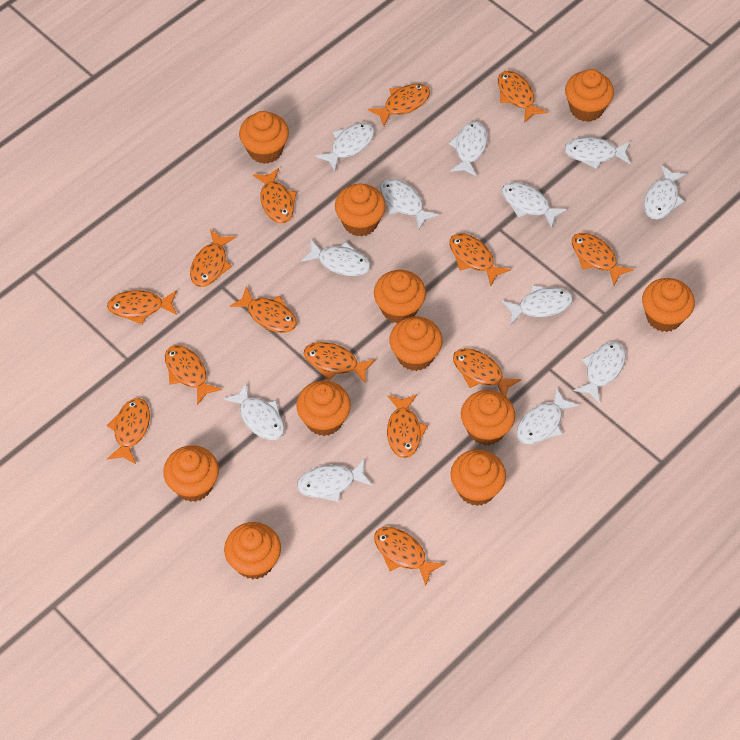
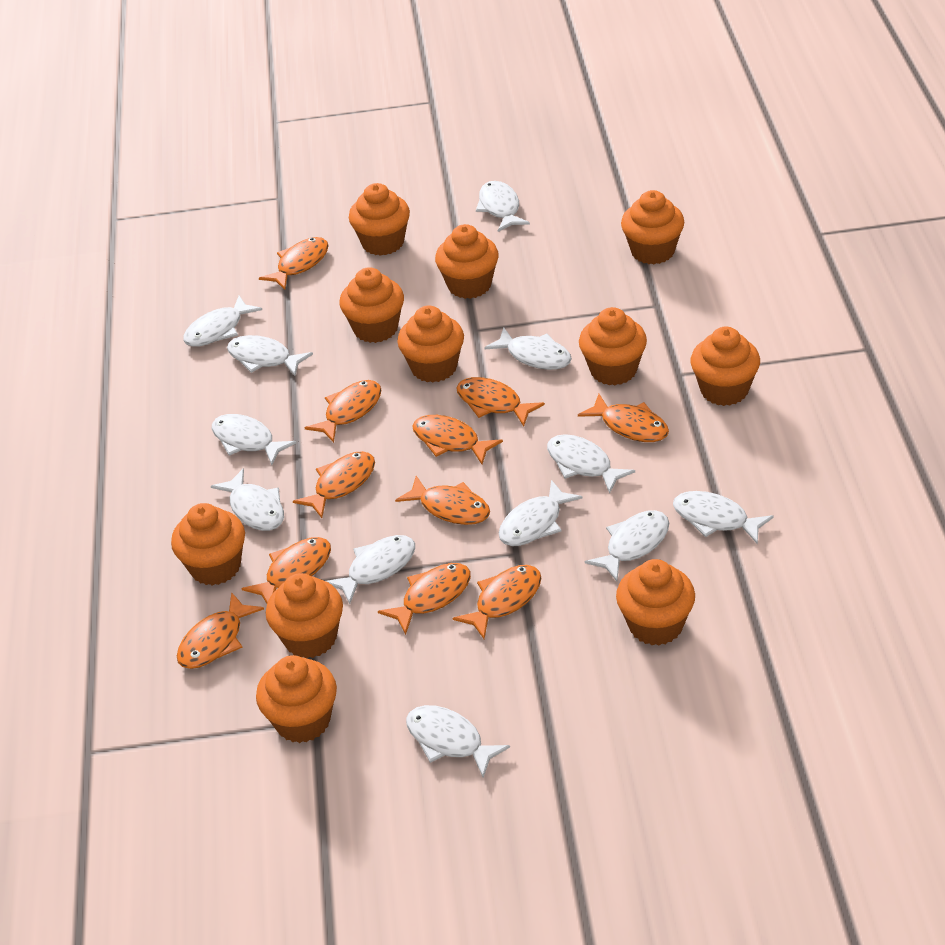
orange fish: [107,290,177,325] [107,398,150,464] [165,345,222,405] [190,230,236,287] [230,286,297,333] [253,168,297,223] [304,342,376,383] [368,83,430,126] [374,527,445,586] [387,394,428,458] [449,233,511,287] [453,348,521,396] [498,71,547,123] [572,233,634,285] = 14 -> [177,592,264,669] [241,537,331,604] [259,237,329,290] [293,451,375,518] [305,380,381,443] [378,563,471,635] [395,476,490,525] [413,415,503,464] [453,565,542,639] [456,377,545,426] [578,394,669,442] = 11

